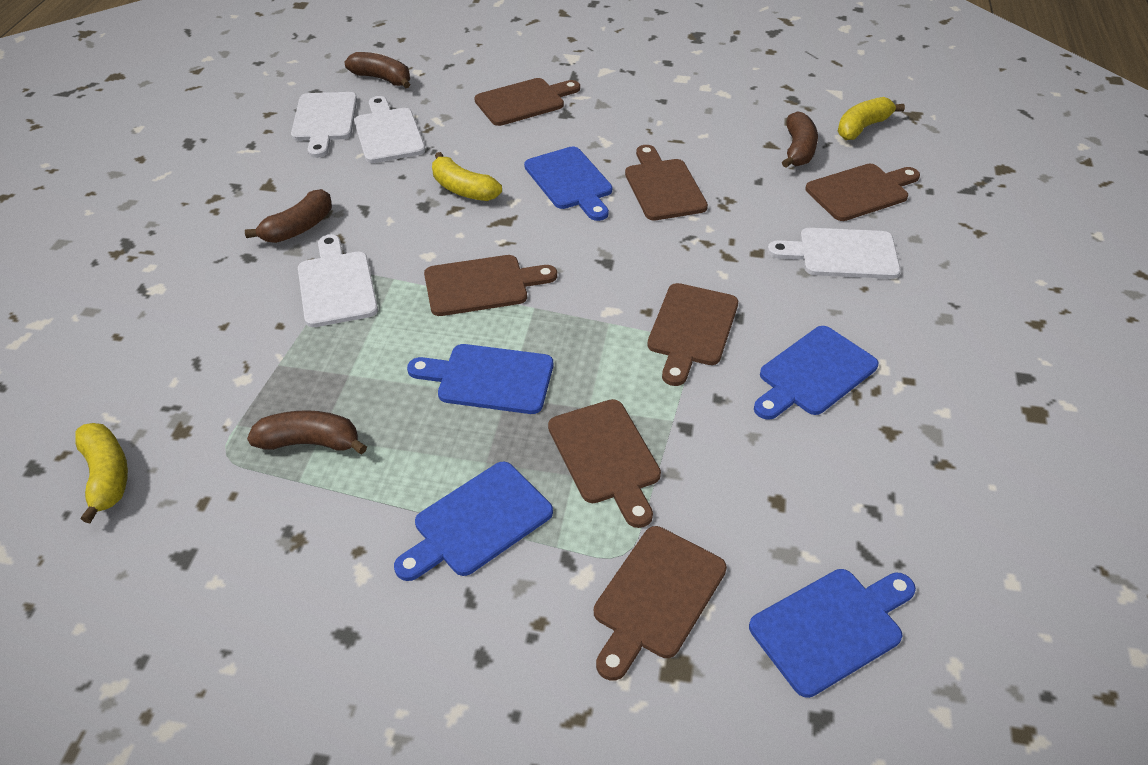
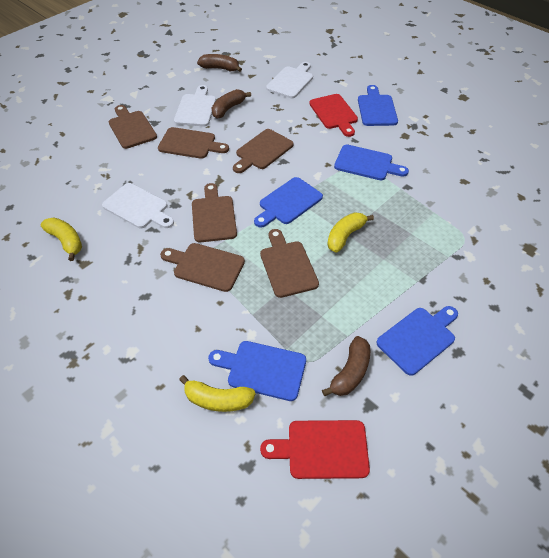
brown banana: [245,189,332,243] [247,410,367,454] [344,52,410,88] [782,111,818,168] = 4 -> [197,54,242,72] [212,89,251,119] [322,336,370,396] = 3
brown cutting board: [424,255,557,316] [475,78,580,126] [548,399,661,528] [594,526,727,681] [625,145,708,220] [647,283,738,386] [805,164,920,221] = 7 -> [109,105,157,149] [158,127,229,159] [160,243,245,292] [192,183,237,243] [233,129,294,173] [260,229,319,298] = 6
red cutting board: none = 0 -> [260,420,370,479] [309,94,358,137] = 2
white cutting board: [291,92,357,158] [298,234,378,327] [354,96,425,163] [767,228,901,279] = 4 -> [102,183,174,228] [174,85,216,126] [266,62,313,98] = 3

